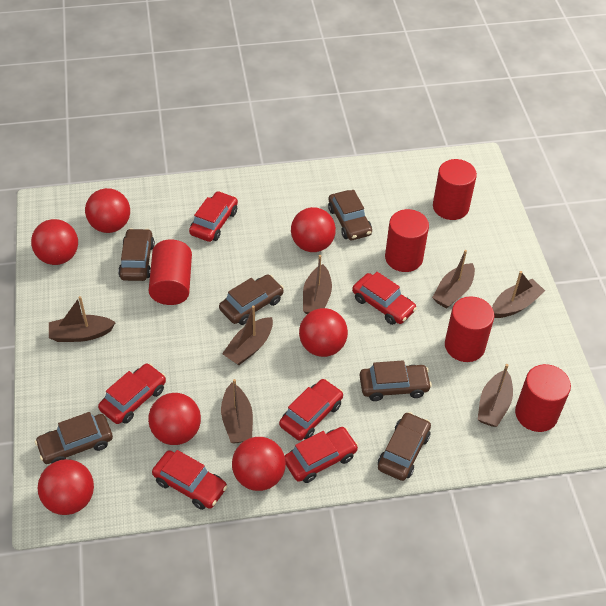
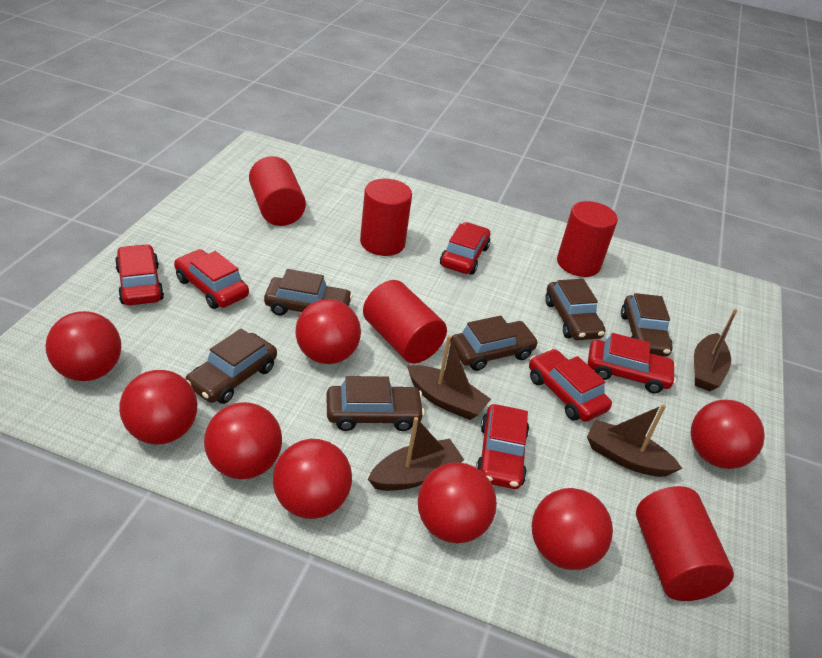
brown boat: [49,296,116,342] [221,379,253,444] [222,306,273,365] [303,255,332,314] [432,250,475,309] [478,364,513,427] [492,271,545,318] = 7 -> [368,417,464,491] [407,335,491,420] [587,404,682,477] [694,309,738,391] = 4
red ball: [31,219,78,265] [38,459,94,515] [85,188,130,233] [148,393,201,445] [232,437,286,491] [291,207,336,252] [299,308,348,357] = 7 -> [46,311,121,381] [119,370,197,445] [204,402,282,479] [273,439,352,519] [295,299,361,364] [418,462,497,543] [532,488,613,570] [691,399,765,469] = 8

